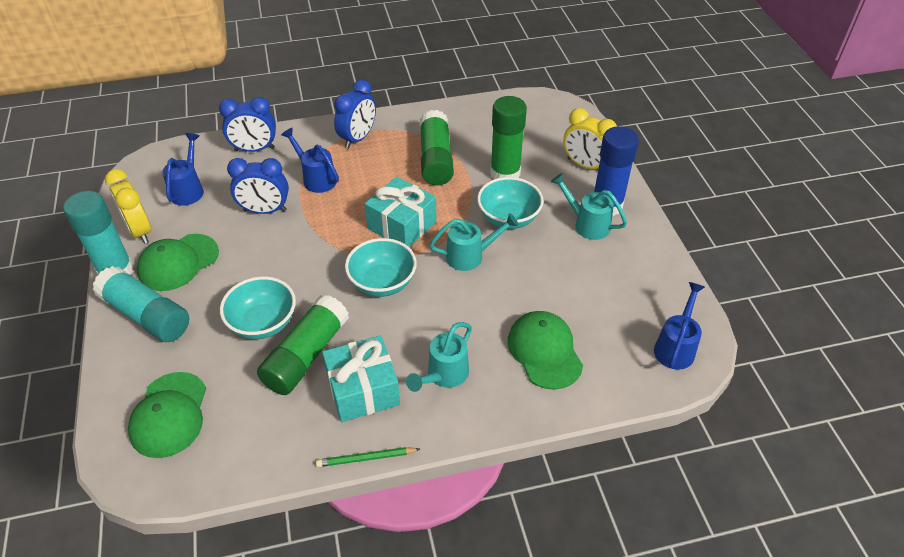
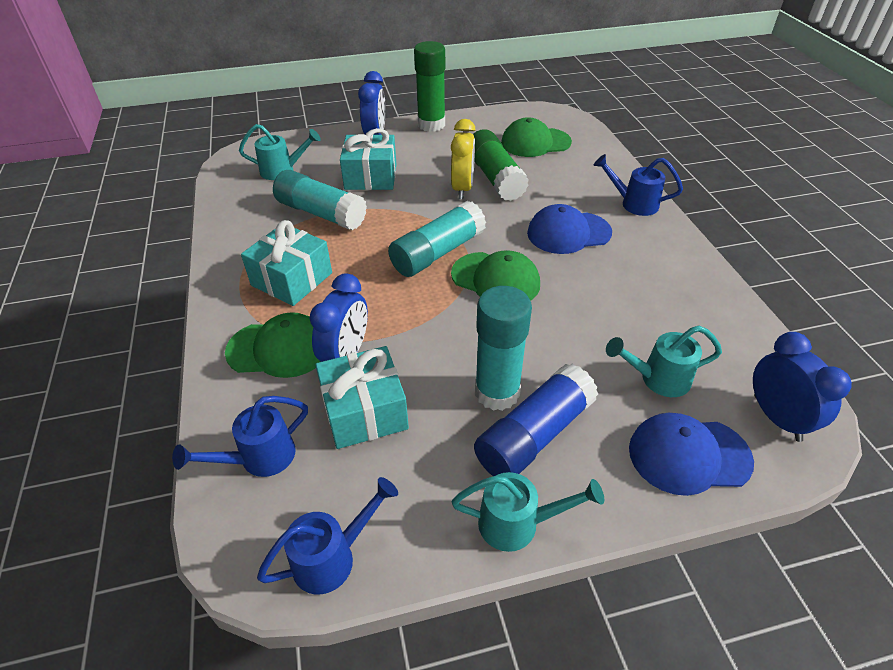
blue cap: none = 0 -> [527,204,612,254] [629,413,754,496] = 2
green glue stick: [257,294,349,395] [419,110,454,185] [490,96,527,179] = 3 -> [414,41,445,132] [473,129,529,201] = 2
green pencil: [316,447,420,467] = 1 -> none = 0
turquoise bowl: [220,276,296,339] [345,238,417,297] [477,177,544,229] = 3 -> none = 0
turquoise gift: [322,335,400,422] [365,177,437,247] = 2 -> [241,220,332,306] [316,346,409,449] [340,128,396,190] = 3
turquoise glue stick: [63,191,134,275] [92,266,189,342] = 2 -> [273,170,367,230] [388,201,486,277] [475,286,532,411] = 3
yellow clock: [105,169,151,244] [563,108,617,169] = 2 -> [451,119,476,199] = 1

